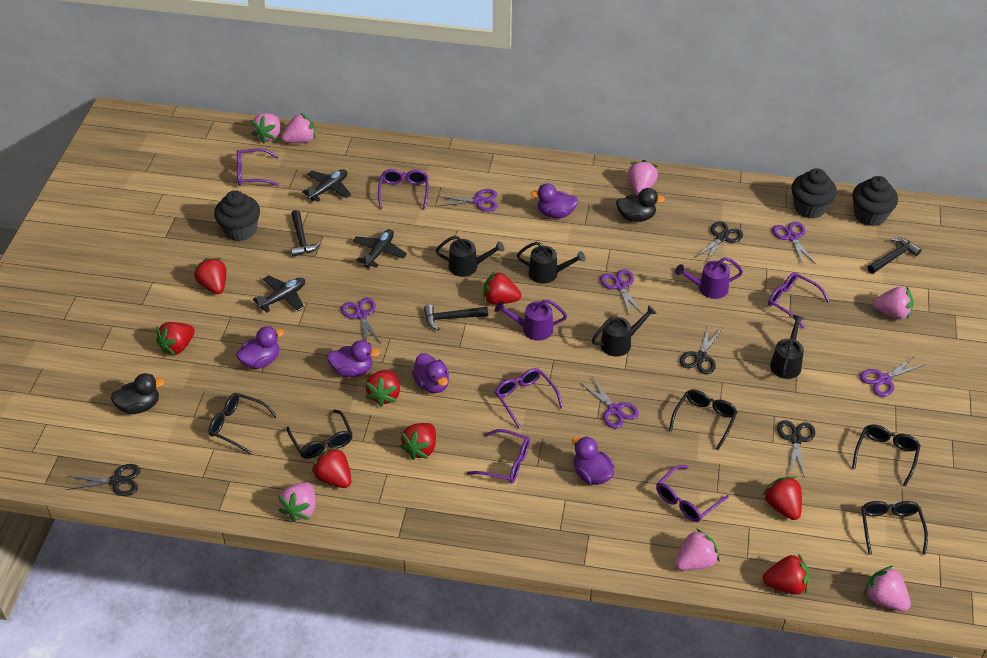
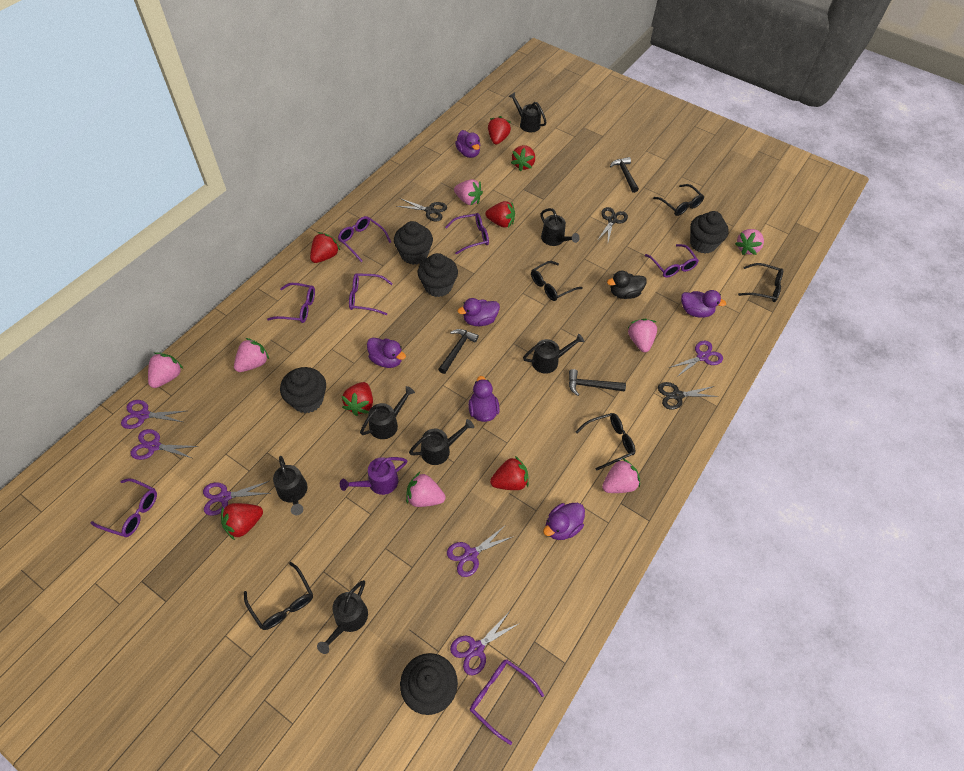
black cupcake: [214,190,260,241] [791,168,837,219] [852,176,898,226] = 3 -> [280,367,326,413] [394,221,433,265] [400,653,458,715] [418,253,458,297] [690,211,729,254] = 5
black duck: [111,373,165,414] [616,188,665,222] = 2 -> [607,271,647,299] = 1
black plane: [253,275,305,312] [302,169,351,202] [352,229,407,268] = 3 -> none = 0
black scissors: [65,464,140,496] [680,325,722,375] [694,221,743,262] [777,420,815,478] = 4 -> [397,198,447,221] [597,207,628,242] [658,382,719,410] = 3
black watering can: [436,236,504,277] [517,242,585,284] [592,305,657,357] [770,315,804,379] = 4 -> [273,456,307,515] [317,580,368,654] [360,386,415,439] [409,419,474,465] [508,92,547,132] [523,333,584,374] [541,208,580,246] = 7
purple duck: [236,326,284,369] [327,340,380,377] [412,353,449,393] [530,183,578,218] [572,436,614,485] = 5 -> [367,338,406,368] [455,130,480,158] [457,298,500,326] [468,376,500,422] [543,503,585,540] [681,290,726,318] = 6
purple glasses: [237,149,279,186] [378,169,428,210] [467,429,530,484] [495,368,563,428] [656,465,729,522] [768,272,830,329] = 6 -> [90,478,157,537] [267,283,315,323] [338,216,391,262] [349,273,393,315] [445,213,489,255] [470,659,544,745] [645,244,699,278] = 7
purple watering can: [495,299,567,341] [675,257,743,299] = 2 -> [340,457,407,495] = 1
red strawberry: [156,322,195,355] [193,258,226,294] [311,446,351,488] [365,370,400,407] [400,423,436,460] [483,271,521,304] [763,476,802,520] [763,553,810,595] = 8 -> [221,503,263,540] [310,232,340,263] [342,382,373,416] [485,201,515,228] [488,116,511,145] [490,456,529,490] [511,145,535,172] = 7

